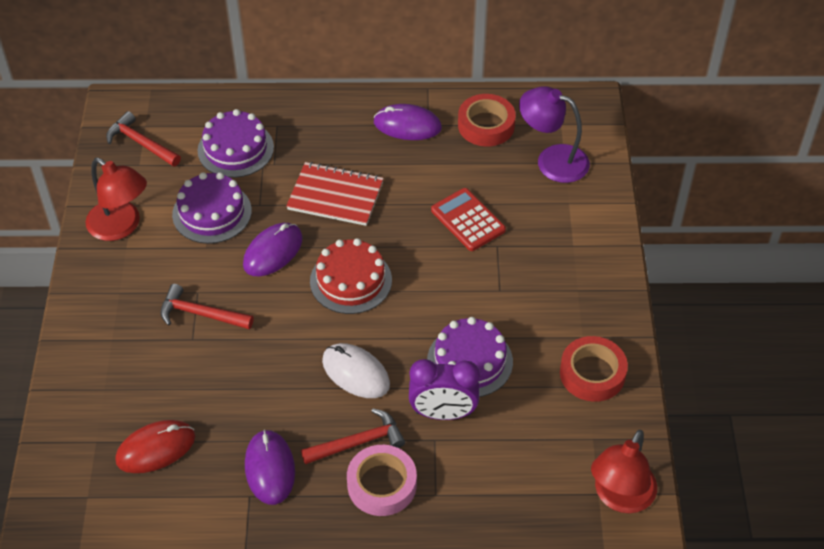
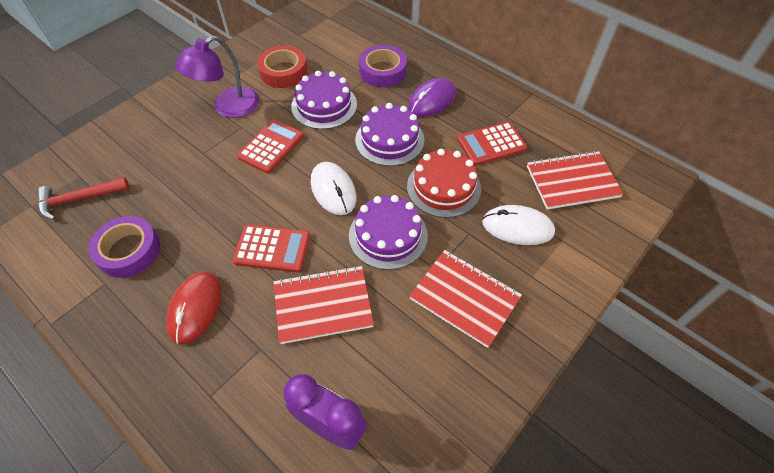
pink tape: [347,445,417,516] = 1 -> none = 0
purple mouse: [243,223,303,276] [245,429,295,505] [373,104,442,140] = 3 -> [408,78,456,117] = 1
purple tape: none = 0 -> [88,216,160,278] [359,45,407,87] = 2
red calculator: [431,188,506,251] = 1 -> [232,224,310,272] [237,119,304,174] [457,122,527,166] = 3
red hammer: [106,111,181,167] [161,284,254,329] [301,409,405,464] = 3 -> [37,177,129,220] = 1
red lamp: [86,158,147,241] [591,430,657,513] = 2 -> none = 0
red notebook: [286,162,384,226] = 1 -> [274,265,374,344] [409,250,522,348] [527,151,623,210] = 3
red tape: [458,94,516,147] [560,336,628,402] = 2 -> [257,45,307,88] = 1
white mouse: [322,343,390,398] = 1 -> [311,162,356,215] [482,205,555,245] = 2

